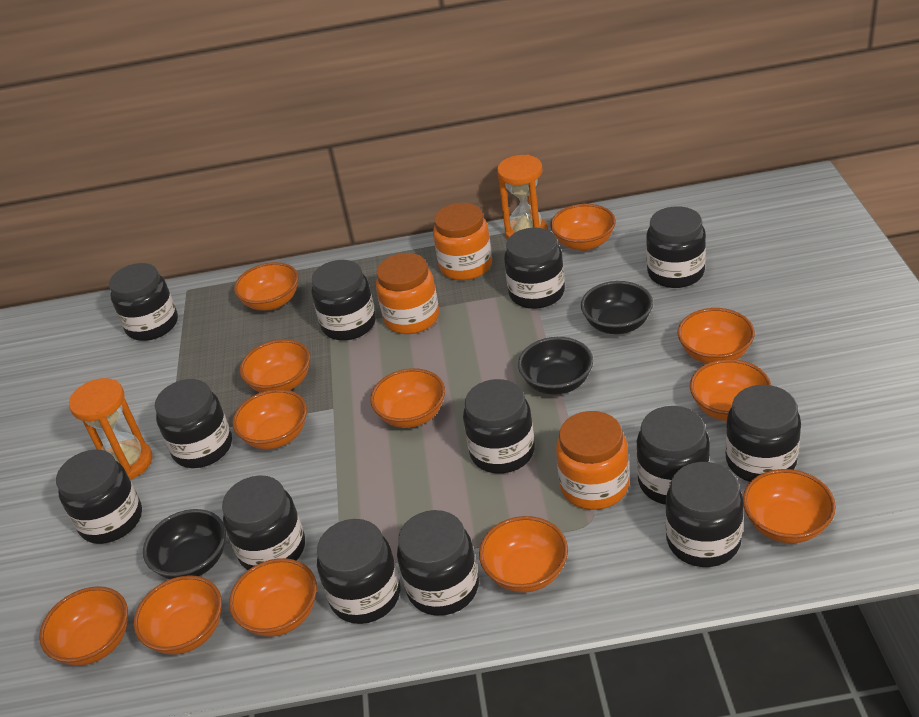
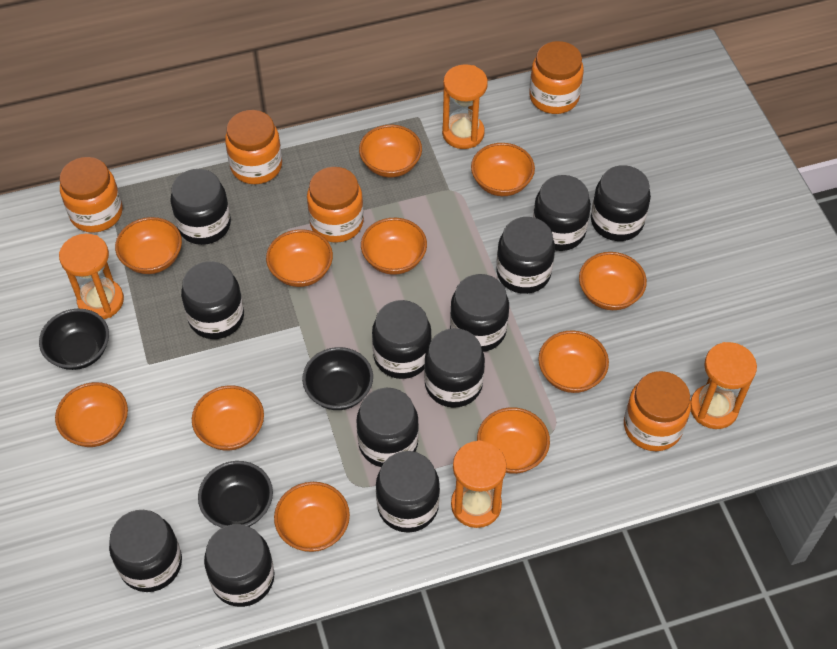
black jar: [56,449,142,544] [109,263,178,341] [155,379,232,468] [222,475,305,570] [311,260,376,341] [317,519,400,624] [397,510,479,616] [463,379,535,474] [504,228,565,309] [636,406,710,505] [646,206,706,288] [665,462,744,567] [725,385,801,482] = 13 -> [109,510,182,592] [171,169,231,245] [181,261,244,339] [204,524,274,607] [356,388,419,467] [372,300,432,379] [376,451,440,533] [424,328,485,408] [450,274,509,352] [496,217,555,294] [533,175,591,251] [591,165,651,241] = 12
orange bowl: [39,586,128,666] [134,575,222,655] [229,558,317,637] [232,389,307,449] [234,262,299,310] [240,339,310,393] [370,368,445,428] [479,516,568,593] [550,204,616,251] [678,308,755,364] [690,359,771,421] [743,469,836,543] = 12 -> [55,382,128,447] [115,217,182,274] [192,385,264,451] [266,229,333,287] [274,482,350,552] [359,125,422,177] [361,218,427,275] [471,143,535,196] [477,407,550,474] [538,330,609,393] [579,252,647,310] = 11
orange hourglass: [69,378,152,480] [497,155,548,240] = 2 -> [59,234,124,319] [442,64,488,149] [451,440,507,528] [690,342,757,429] = 4
orange jar: [376,253,439,334] [433,203,492,280] [556,411,629,510] = 3 -> [59,157,123,233] [225,110,282,184] [307,167,364,243] [529,41,584,114] [624,371,691,451] = 5

